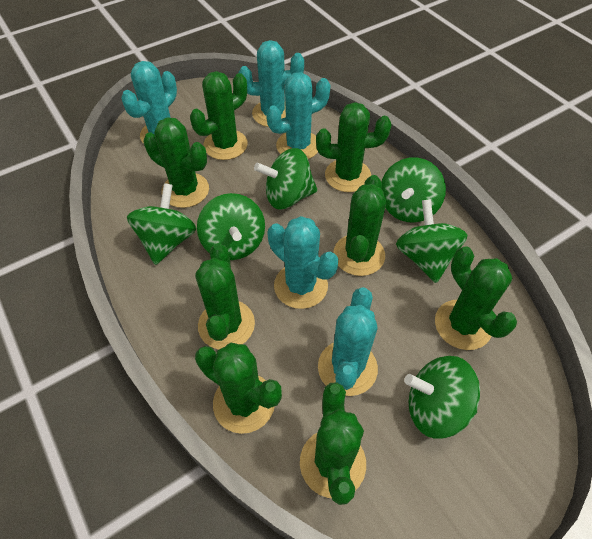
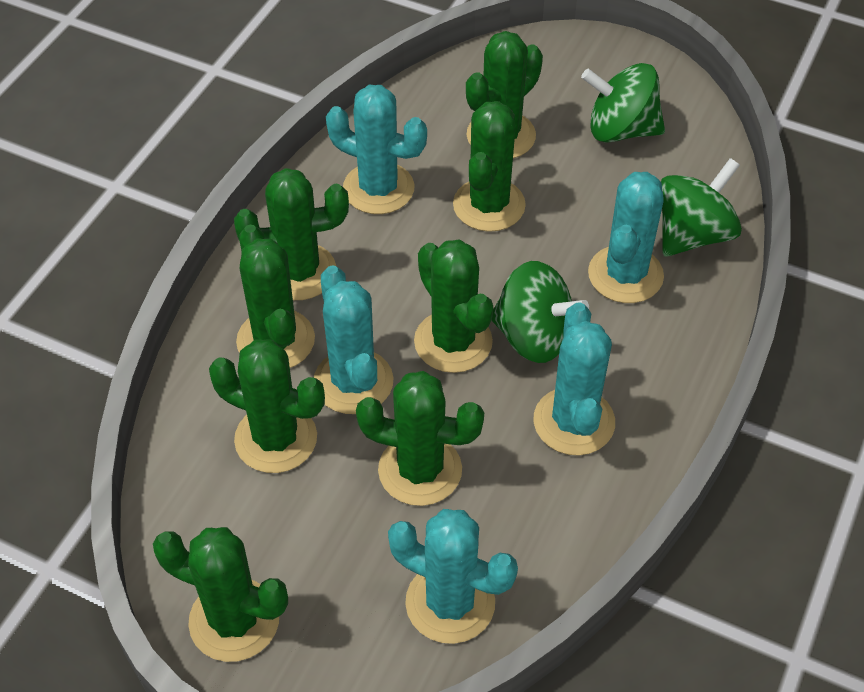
green spinning top: [127,183,196,265] [197,193,265,260] [254,148,317,210] [381,157,446,223] [396,199,468,283] [404,356,480,439] = 6 -> [492,261,589,363] [581,63,665,143] [661,158,742,257] = 3

